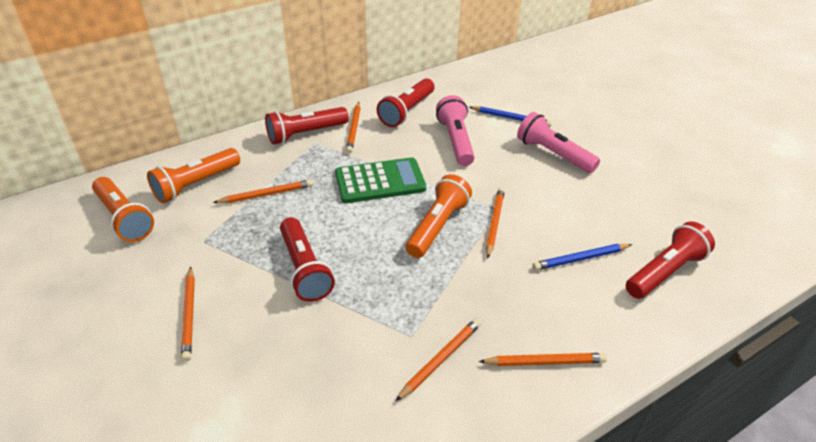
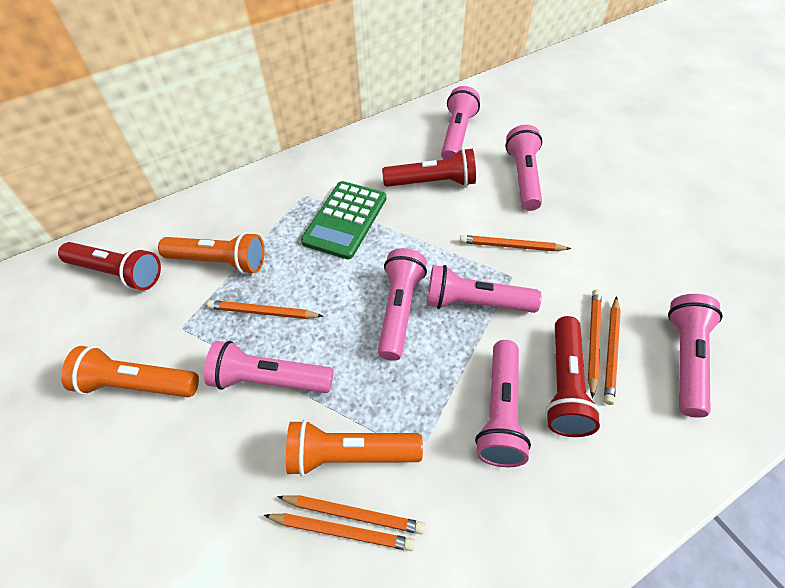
blue pencil: [469,106,552,127] [533,244,632,270] = 2 -> none = 0
pink flashlight: [436,95,475,166] [517,112,600,173] = 2 -> [204,341,333,393] [378,248,427,361] [427,265,542,313] [441,86,480,160] [475,340,531,467] [505,125,542,211] [668,294,723,418] = 7
red flashlight: [265,107,349,144] [280,217,335,302] [377,78,434,127] [626,222,715,299] = 4 -> [58,242,161,290] [382,148,476,187] [545,316,601,437] = 3

